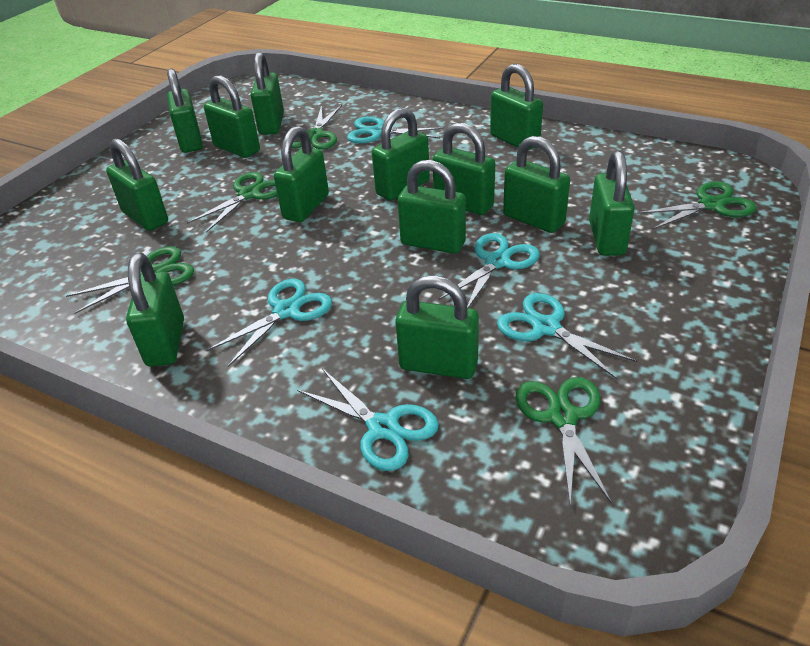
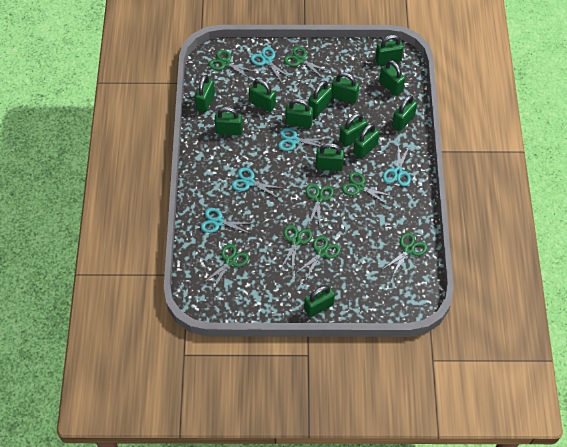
green scissors: [66,247,194,314] [187,172,278,233] [292,105,342,149] [515,377,612,504] [637,181,756,230] = 5 -> [202,244,249,290] [209,50,256,80] [281,225,312,270] [284,46,330,79] [295,235,341,281] [306,183,334,226] [342,172,392,205] [383,232,428,277] = 8

